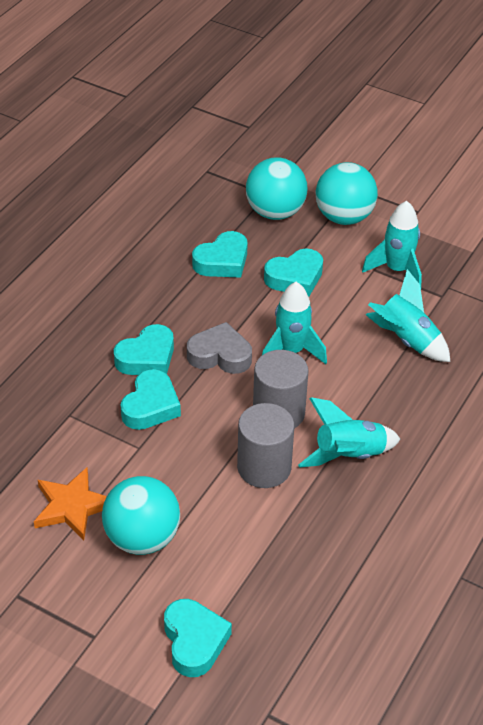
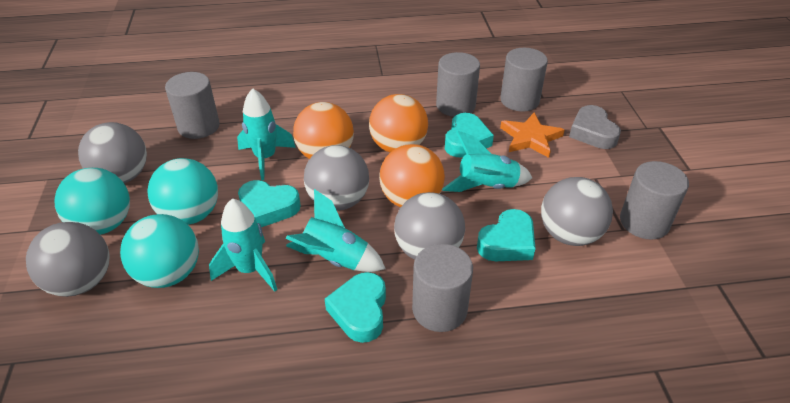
grey ball: none = 0 -> [26,222,110,297] [78,122,147,183] [304,145,369,211] [394,192,465,260] [541,177,613,246] = 5
grey cylinder: [237,403,294,488] [253,350,308,429] = 2 -> [165,72,220,139] [412,244,473,332] [436,52,480,117] [500,48,548,112] [620,161,689,239] = 5
orange ball: none = 0 -> [293,102,354,159] [369,94,428,152] [379,144,445,207] = 3
turquoise heart: [114,324,174,375] [121,369,181,430] [164,599,232,677] [192,231,248,278] [264,248,323,297] = 5 -> [238,180,301,227] [325,272,386,343] [445,113,494,157] [477,209,536,261] = 4

